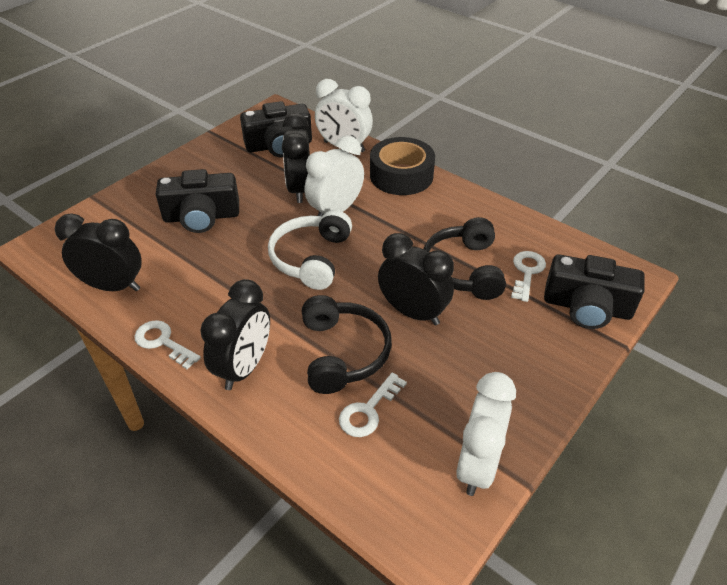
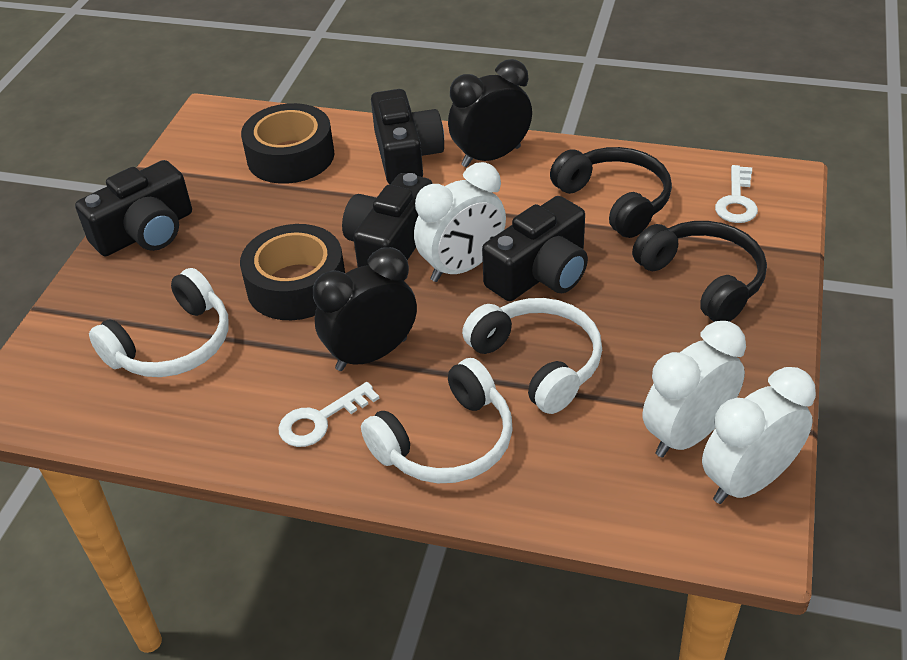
black camera: [156,169,239,233] [240,101,312,157] [544,254,645,329] = 3 -> [75,160,192,256] [342,173,433,267] [371,89,444,185] [482,196,588,301] = 4
black clock: [55,213,142,291] [200,279,270,390] [282,113,310,203] [378,233,454,325] = 4 -> [313,247,417,371] [448,59,532,167] = 2
black tape: [370,137,435,195] = 1 -> [240,224,345,320] [241,103,334,184] = 2
white headphones: [268,210,352,290] = 1 -> [89,268,229,377] [361,358,513,483] [462,298,602,414] = 3
white key: [134,320,201,369] [339,372,407,437] [511,251,546,302] = 3 -> [278,382,380,447] [715,165,758,223] = 2

